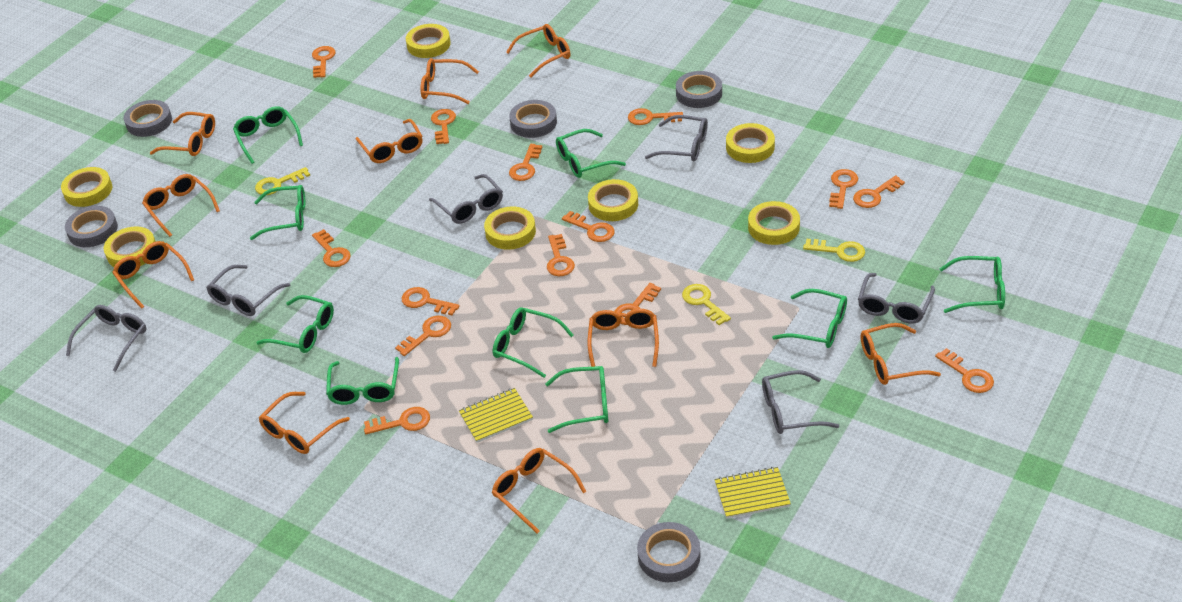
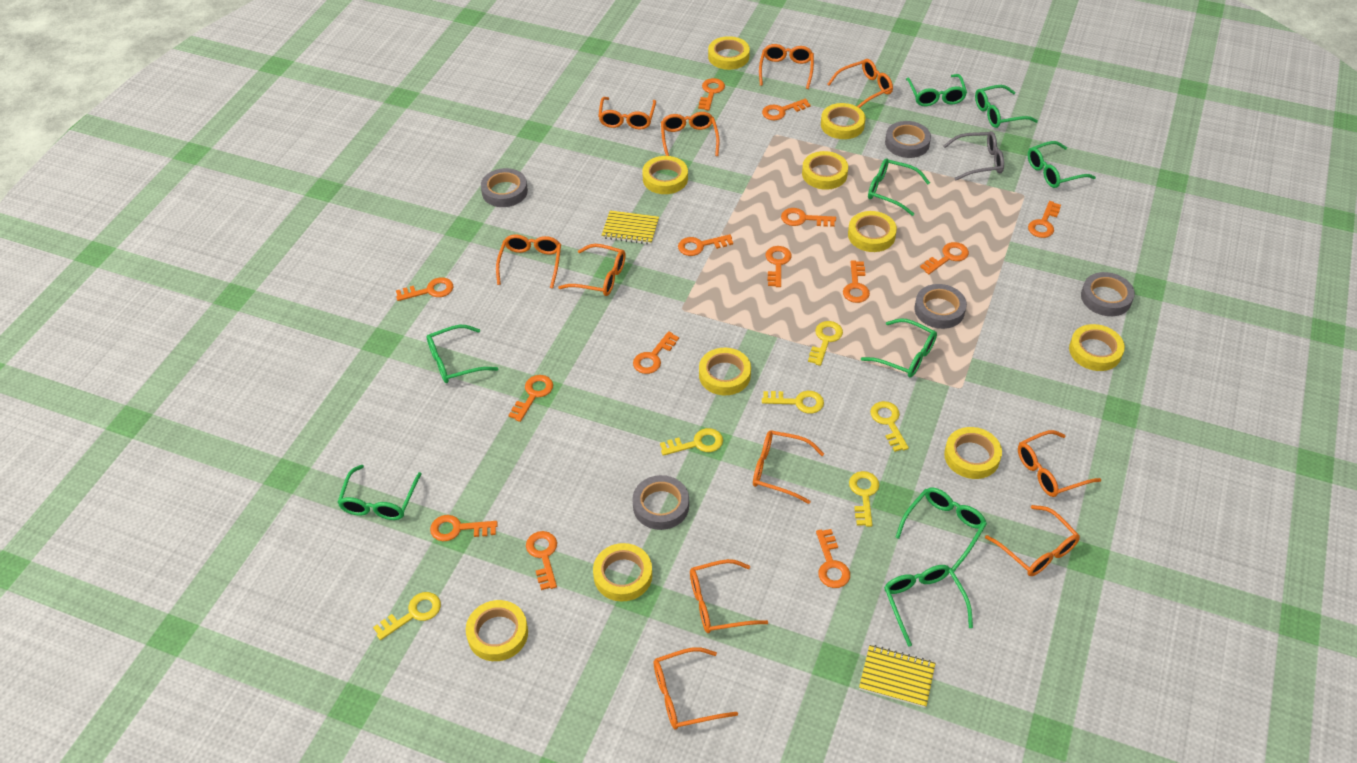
grey glasses: [66,305,146,372] [206,265,290,316] [429,174,503,224] [645,115,708,161] [762,370,839,434] [858,273,935,324] = 6 -> [943,131,1004,180] = 1
orange glasses: [112,241,194,309] [142,174,220,237] [150,112,215,156] [259,392,350,454] [356,119,423,163] [420,58,479,104] [492,448,587,534] [506,24,571,78] [588,309,659,367] [861,323,941,385] = 10 -> [496,235,561,288] [558,244,626,296] [598,97,656,129] [654,647,738,730] [661,112,720,156] [690,559,768,633] [753,430,824,504] [759,44,814,89] [827,59,893,108] [985,505,1080,576] [1018,430,1101,497] = 11
yellow key: [255,167,310,195] [682,284,731,325] [803,239,865,262] = 3 -> [373,592,441,640] [660,428,723,456] [762,391,824,414] [808,321,843,366] [849,471,879,527] [870,401,909,452] = 6
yellow tape: [61,167,112,207] [104,227,156,267] [406,24,451,58] [484,207,536,250] [588,179,638,221] [726,123,775,163] [748,201,800,245] = 7 -> [466,600,528,661] [593,543,652,602] [642,156,688,194] [699,348,751,395] [708,36,750,70] [802,151,848,190] [821,103,865,139] [848,211,897,252] [944,427,1002,479] [1069,324,1125,371] = 10

